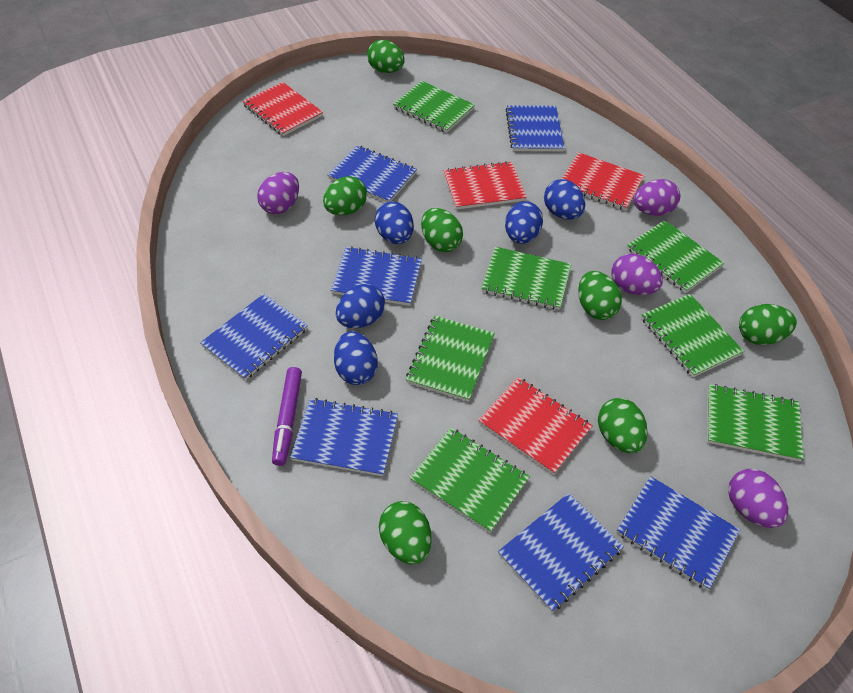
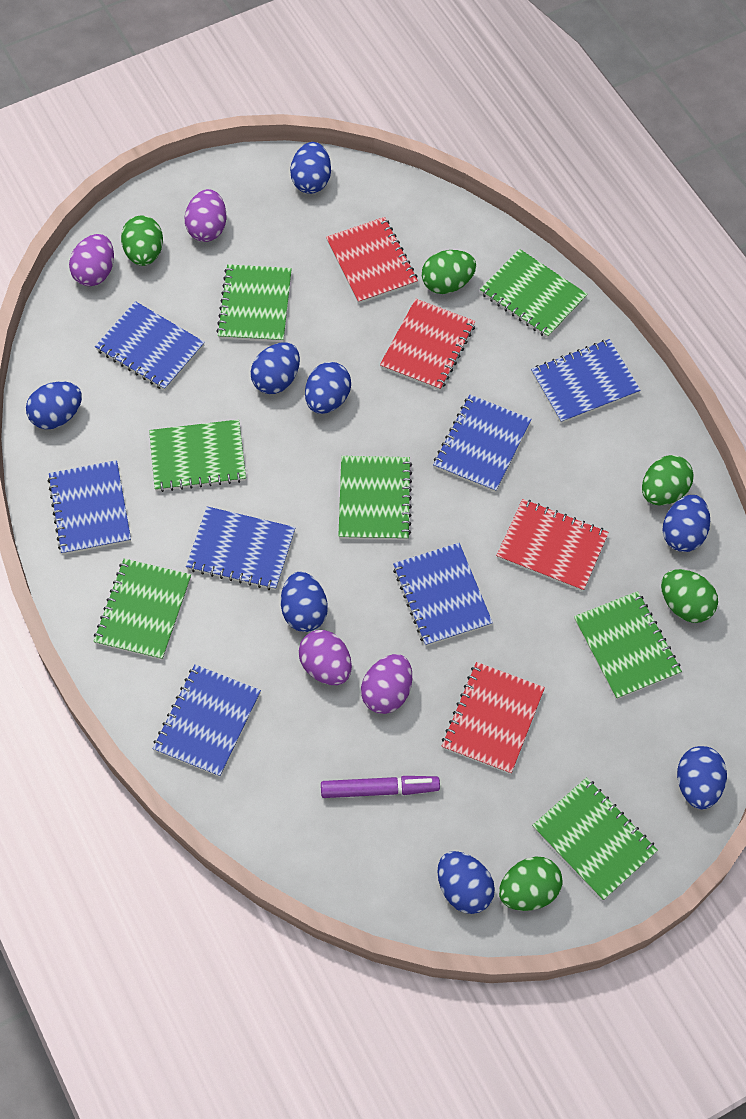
blue egg: [334,331,378,385] [336,284,385,328] [375,201,414,244] [505,201,543,244] [544,179,585,220] = 5 -> [26,382,82,429] [250,342,300,394] [281,572,328,632] [290,142,331,194] [305,362,351,414] [437,851,495,914] [662,495,710,552] [677,746,727,809] = 8
green egg: [323,176,367,216] [367,40,405,73] [379,501,432,565] [421,208,463,252] [578,271,622,320] [598,398,648,453] [739,304,797,345] = 7 -> [121,215,163,266] [422,250,476,294] [499,857,563,911] [642,455,694,506] [661,569,718,623] = 5

